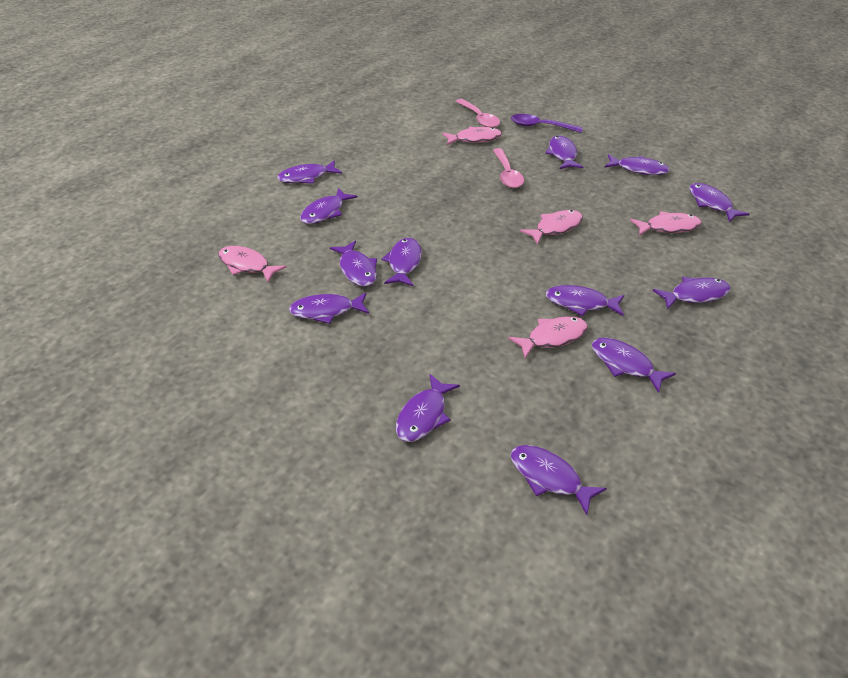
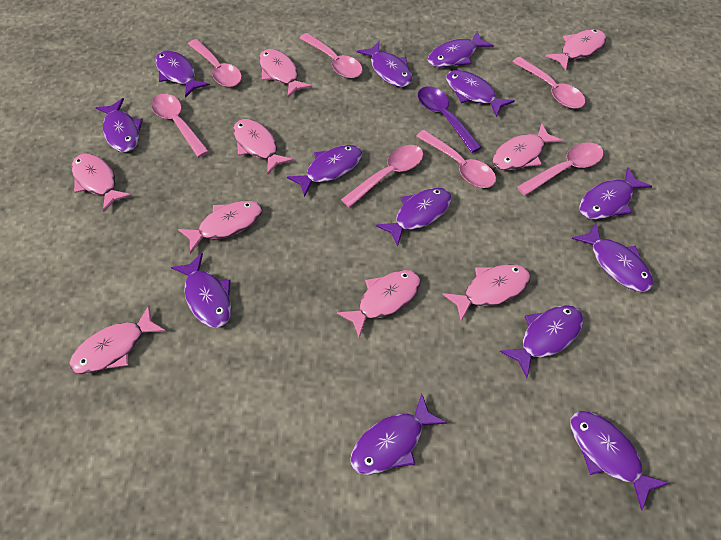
pink fish: [218,246,287,282] [442,127,502,145] [508,316,588,358] [520,210,583,245] [630,211,702,236] = 5 -> [69,305,166,374] [72,154,132,212] [178,201,263,254] [233,119,293,174] [259,49,312,97] [337,270,421,338] [442,264,531,321] [492,123,563,171] [545,29,607,70] = 9
pink spoon: [456,99,500,128] [493,148,524,188] = 2 -> [151,94,209,157] [188,39,242,87] [300,33,363,78] [341,145,423,208] [416,130,496,188] [512,57,586,109] [517,142,604,196] = 7

